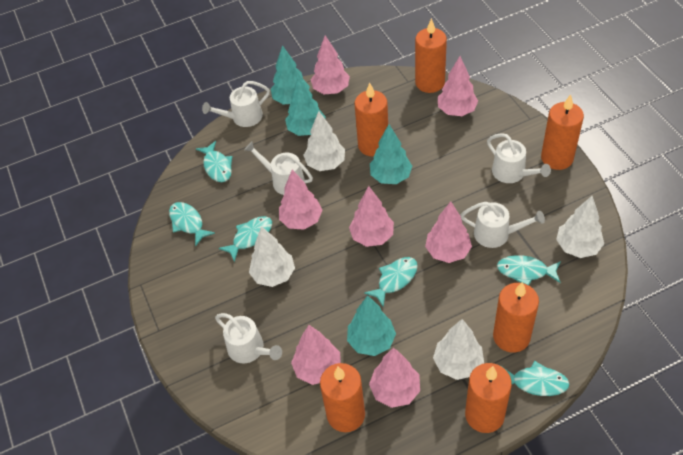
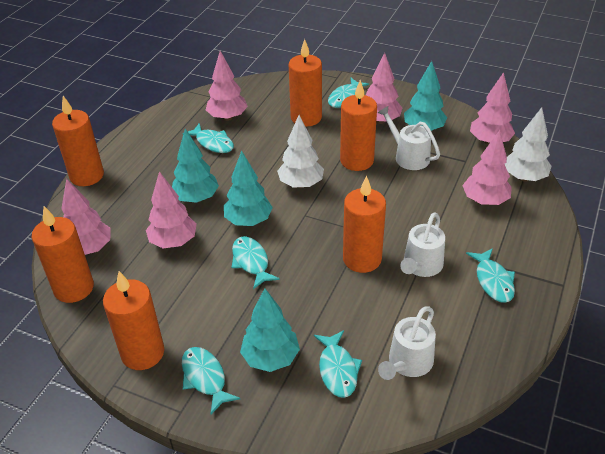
pink tree: [279,170,322,230] [291,325,341,385] [311,36,350,94] [349,186,394,247] [369,347,420,408] [425,201,472,263] [438,56,478,116] = 7 -> [61,178,110,255] [146,171,197,248] [206,51,248,121] [366,53,402,124] [462,130,512,205] [470,72,515,145] = 6
white tree: [249,226,295,287] [303,111,345,171] [433,319,484,380] [556,196,604,258] = 4 -> [277,115,324,188] [505,107,552,182] = 2
white watering can: [202,81,270,127] [215,313,282,363] [244,142,313,195] [460,202,545,248] [487,133,551,183] = 5 -> [377,106,440,170] [378,306,436,380] [400,212,445,277] = 3

